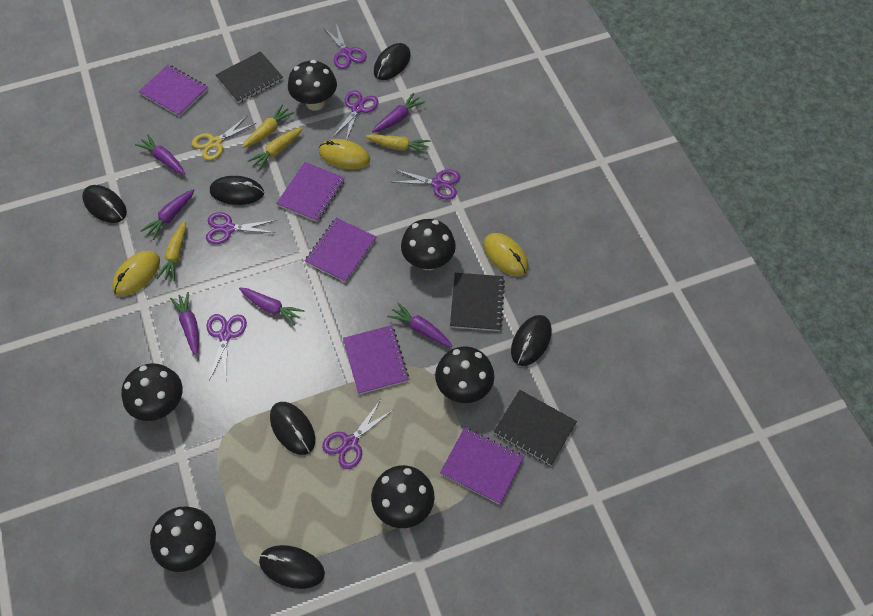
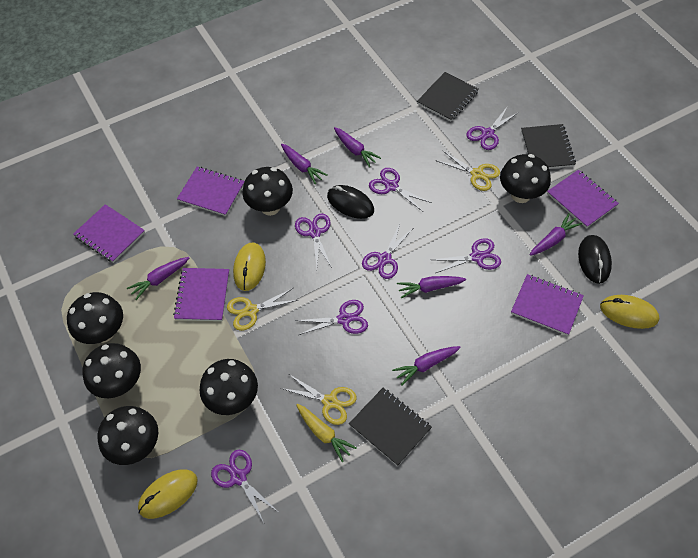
black mouse: [82,185,127,223] [210,176,264,205] [259,545,325,589] [270,402,315,455] [374,43,411,80] [511,315,552,366] = 6 -> [327,185,374,219] [578,235,612,284] = 2
purple scissors: [206,212,276,244] [206,314,247,382] [322,401,393,469] [323,24,367,69] [332,90,379,140] [394,169,460,200] = 6 -> [211,450,277,523] [295,213,332,268] [295,300,368,335] [362,224,412,279] [369,168,432,212] [432,238,501,273] [467,106,519,150] = 7
yellow carrot: [156,221,186,281] [242,104,294,148] [248,128,302,171] [365,134,430,154] = 4 -> [296,404,357,462] = 1
yellow scissors: [192,115,256,161] = 1 -> [227,288,298,331] [281,374,357,425] [437,151,500,191] = 3

